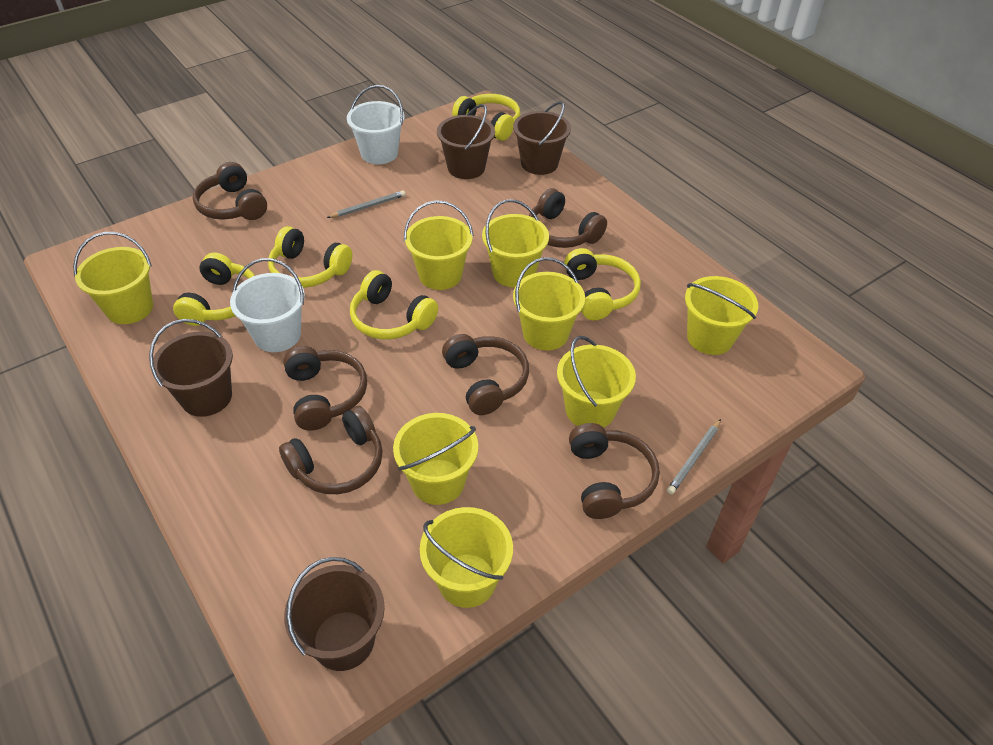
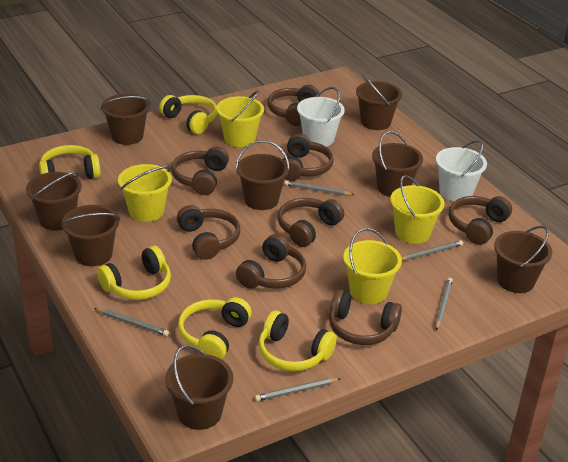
brown bucket: [149,319,233,417] [284,557,385,671] [437,104,495,179] [513,102,571,175] = 4 -> [26,171,82,231] [61,205,120,266] [101,94,151,145] [165,345,233,430] [236,140,290,210] [356,74,402,130] [372,131,423,197] [494,226,552,293] = 8
brown headphones: [193,162,267,220] [279,406,383,494] [283,346,367,430] [442,334,529,415] [529,188,607,248] [569,423,660,519] = 6 -> [171,146,229,195] [177,205,240,260] [236,234,306,289] [267,85,320,126] [278,198,344,247] [283,134,334,181] [329,289,402,345] [449,196,512,245] = 8
grey pencil: [327,190,406,218] [667,419,721,494] = 2 -> [94,308,169,336] [255,378,341,401] [284,180,354,196] [401,240,463,261] [435,278,453,330] = 5
yellow bucket: [73,232,153,324] [393,413,478,505] [404,200,474,290] [420,507,513,608] [482,199,549,288] [513,257,585,350] [557,336,636,428] [685,276,758,355] = 8 -> [118,164,172,222] [216,91,264,147] [343,228,402,304] [390,175,445,244] = 4

